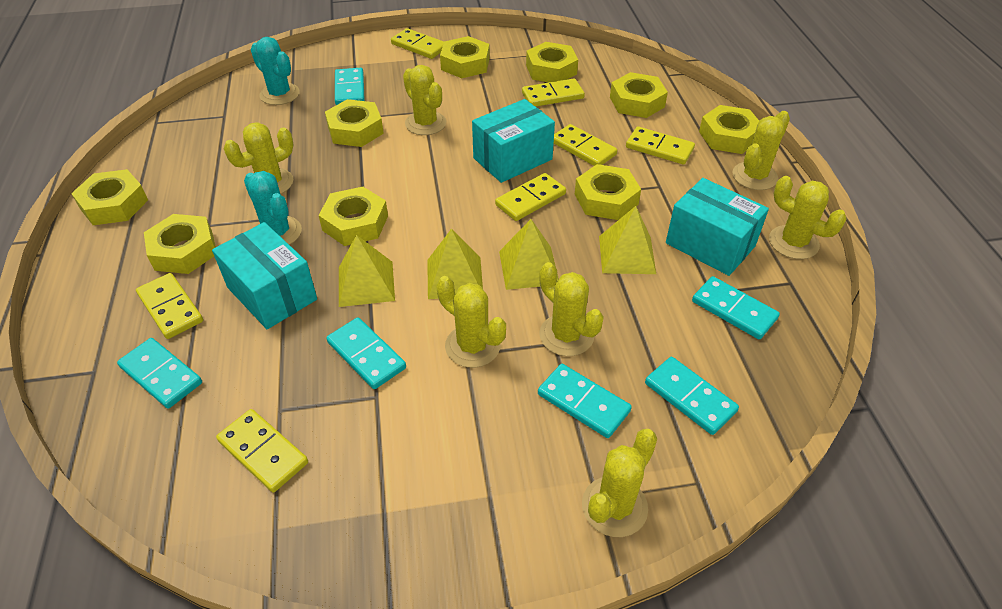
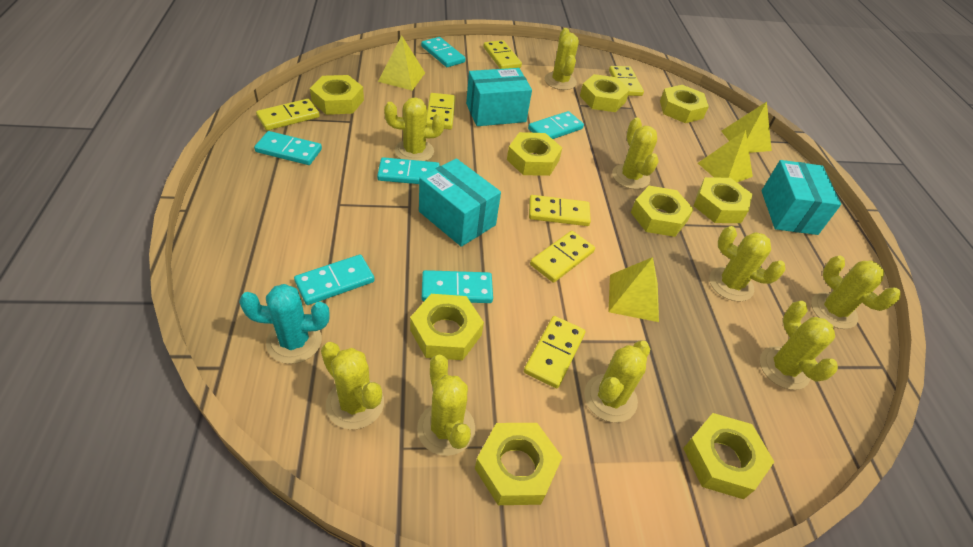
turquoise cactus: [244,171,302,245] [251,37,300,105] = 2 -> [239,284,330,364] = 1
yellow cactus: [224,122,293,194] [403,65,446,135] [436,276,506,368] [539,262,604,356] [582,429,657,537] [732,111,790,190] [769,176,847,259] = 7 -> [321,342,384,430] [384,97,445,161] [417,354,475,456] [545,28,579,90] [584,341,650,423] [612,117,659,189] [709,226,786,302] [760,301,838,390] [811,256,900,329] = 9

